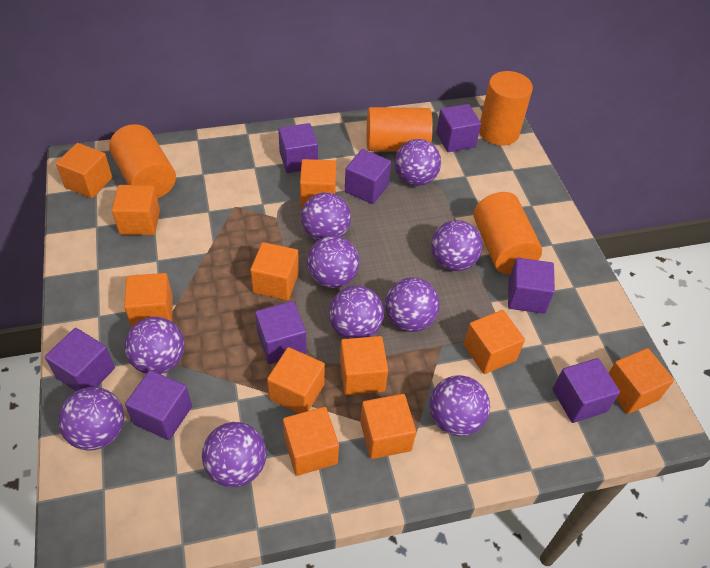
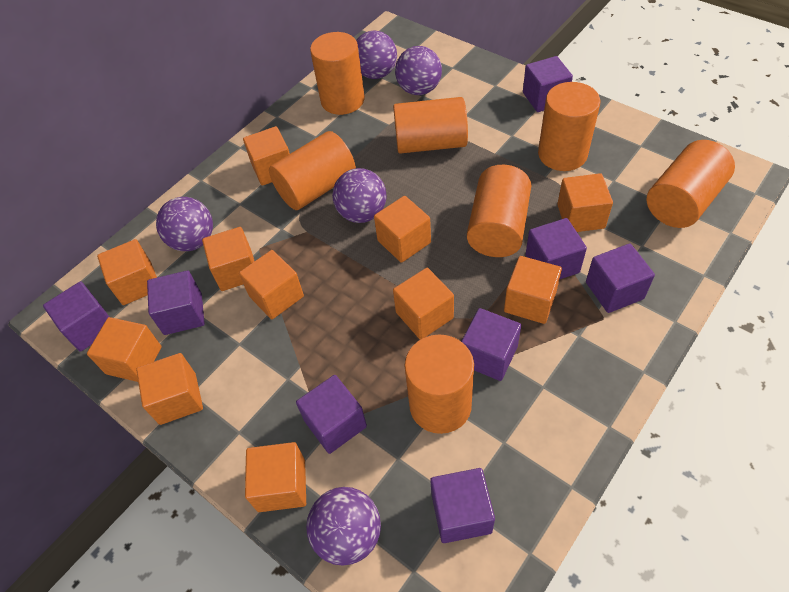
orange cylinder: [109,124,176,198] [367,107,433,152] [474,192,542,274] [479,71,533,146] = 4 -> [269,131,356,210] [310,32,365,115] [393,97,468,154] [404,334,474,434] [467,165,531,257] [538,82,600,171] [647,140,735,228] = 7
purple ball: [58,387,124,451] [124,317,185,374] [202,422,266,487] [301,192,351,241] [307,236,359,288] [329,285,384,339] [385,277,440,332] [395,139,441,186] [429,375,490,436] [431,220,482,271] = 10 -> [156,197,213,251] [306,487,381,565] [332,168,387,223] [356,31,397,79] [395,46,442,95] = 5

